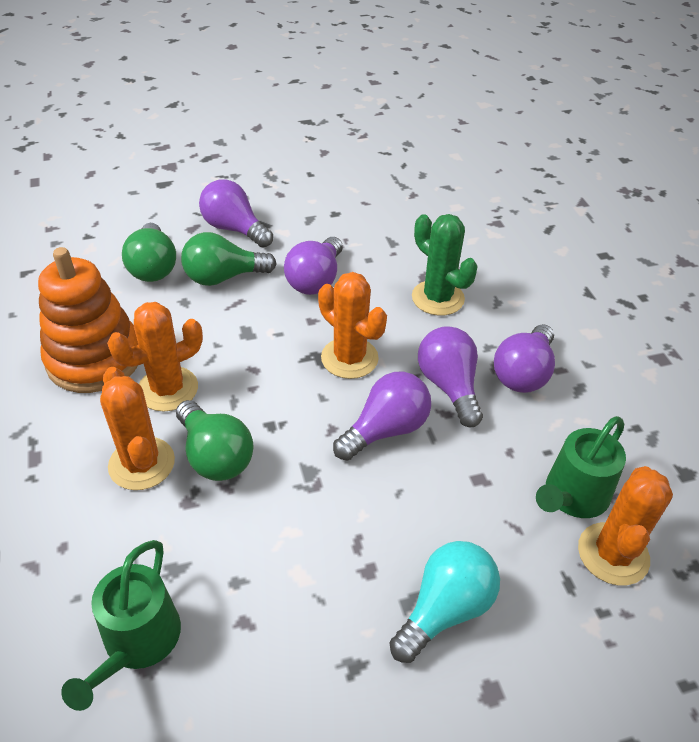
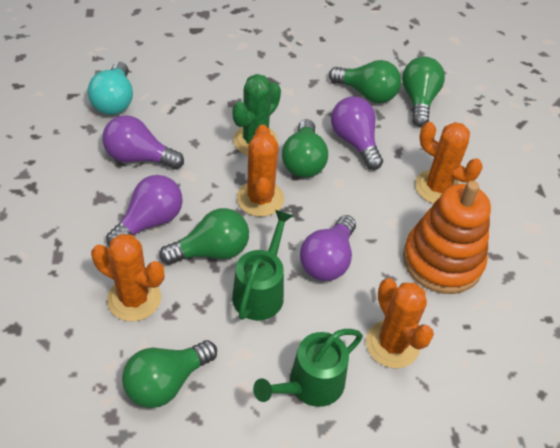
green light bulb: [122,223,176,282] [176,400,254,481] [181,232,277,286] = 3 -> [122,340,217,408] [160,208,249,265] [282,119,328,178] [329,60,401,103] [402,57,445,127] = 5
purple light bulb: [199,180,273,247] [284,237,343,295] [333,371,431,461] [418,326,483,427] [494,324,555,393] = 5 -> [102,115,184,169] [106,175,183,246] [300,215,356,281] [331,96,383,170] = 4

